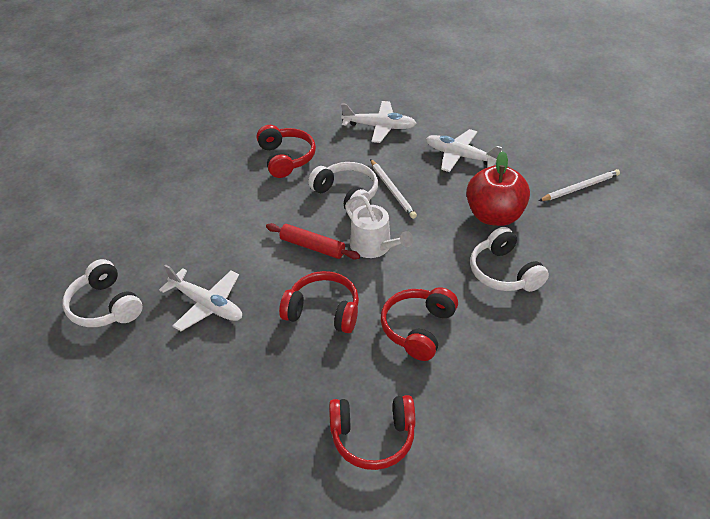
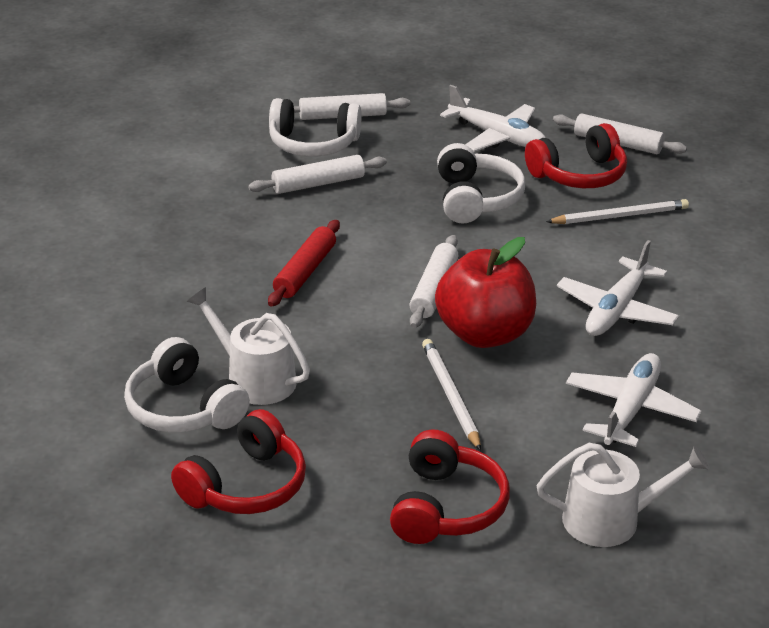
red headphones: [257,125,316,178] [279,271,359,333] [329,395,415,470] [381,287,458,361] = 4 -> [171,409,306,514] [390,429,510,544] [525,123,627,188] = 3
white rolling pin: none = 0 -> [248,155,387,194] [294,93,410,120] [409,235,458,328] [553,113,687,154] = 4
white watering can: [345,195,413,258] = 1 -> [186,287,310,405] [536,443,710,547] = 2

